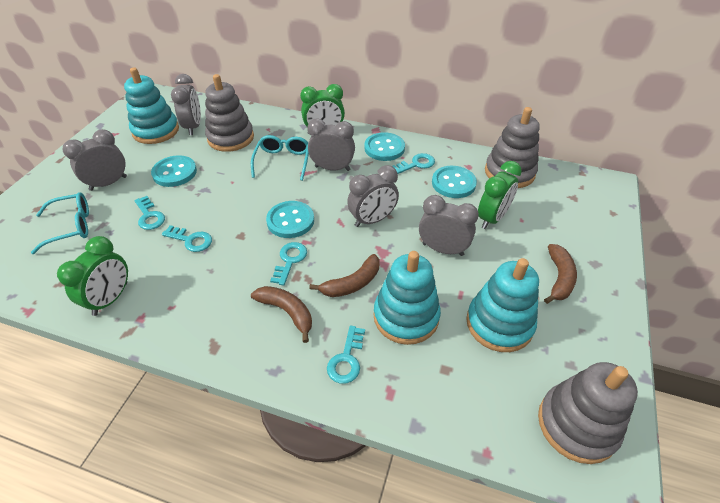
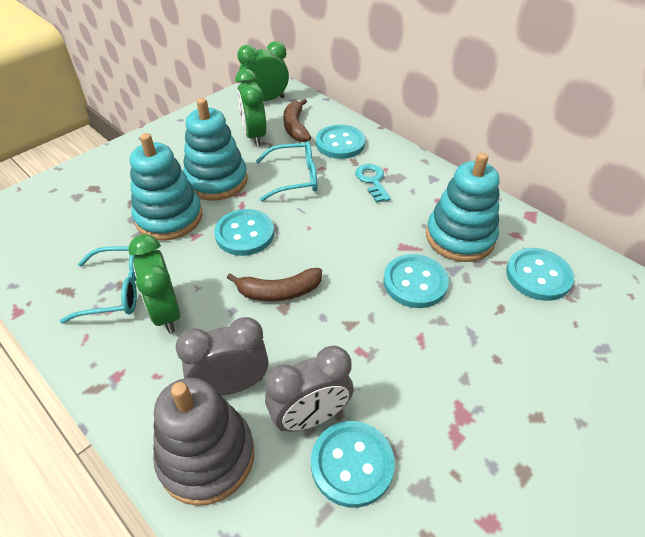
brown banana: [251,286,312,343] [309,254,379,297] [544,244,577,304] = 3 -> [227,268,322,301] [283,99,311,142] = 2
grey clock: [63,129,127,191] [171,74,201,135] [307,118,355,171] [347,165,399,227] [419,195,479,256] = 5 -> [176,317,269,396] [265,346,353,432] = 2
grey stacking toy: [205,74,254,152] [485,107,540,188] [538,362,638,464] = 3 -> [153,378,254,506] = 1
turquoise button: [151,155,197,187] [266,201,314,238] [364,132,405,161] [432,166,477,198] = 4 -> [214,209,274,256] [311,421,395,508] [316,124,365,159] [383,254,449,308] [506,248,574,301] = 5
turquoise key: [134,196,165,230] [162,225,212,252] [270,242,307,286] [327,325,365,384] [392,153,435,174] = 5 -> [355,164,391,203] = 1

